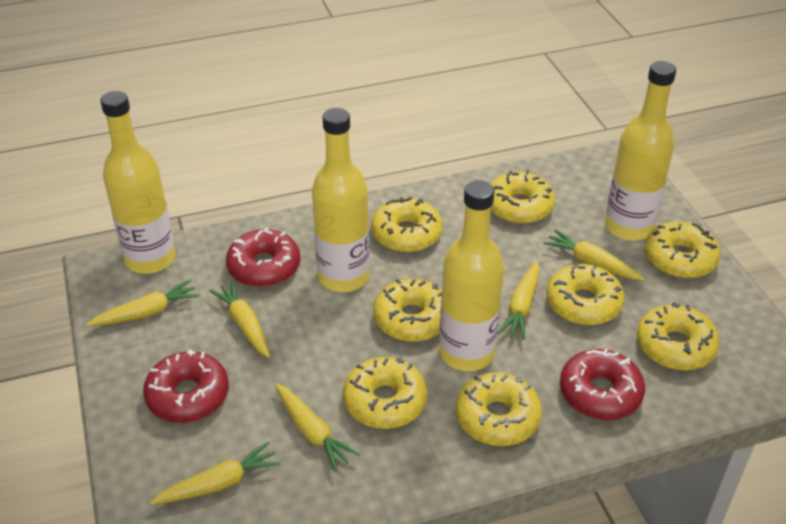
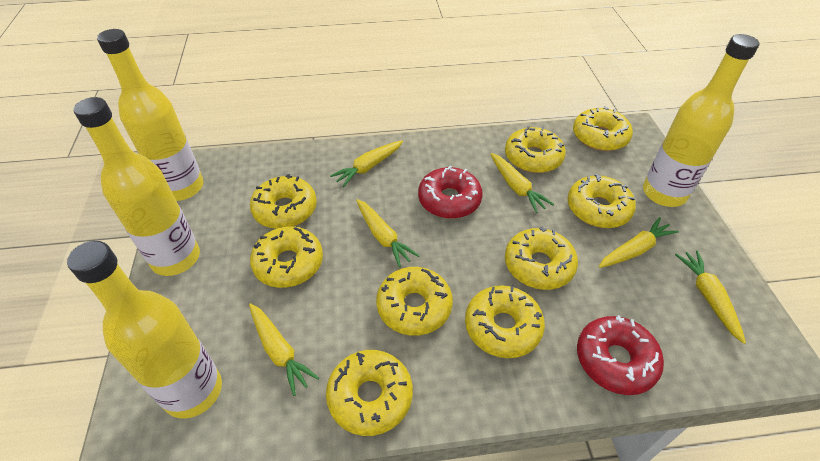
red donut: [143,349,229,423] [226,228,301,287] [560,349,645,420] = 3 -> [418,166,483,219] [577,315,664,395] = 2
yellow donut: [343,357,427,429] [371,197,443,252] [373,279,442,342] [456,372,542,446] [490,170,555,224] [546,263,625,325] [637,302,720,371] [645,221,720,278] = 8 -> [250,174,317,229] [250,226,323,288] [326,350,413,436] [376,267,453,336] [465,285,545,358] [505,126,566,173] [505,226,578,290] [567,174,636,228] [573,106,633,151] = 9

